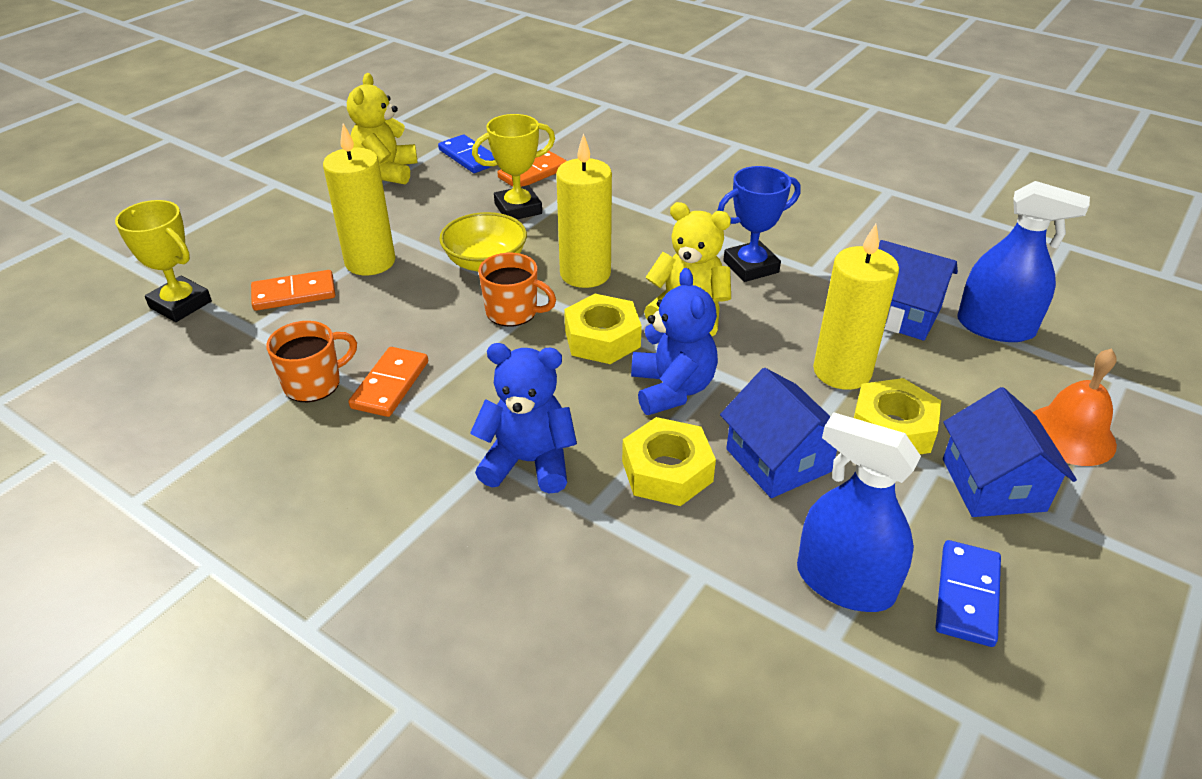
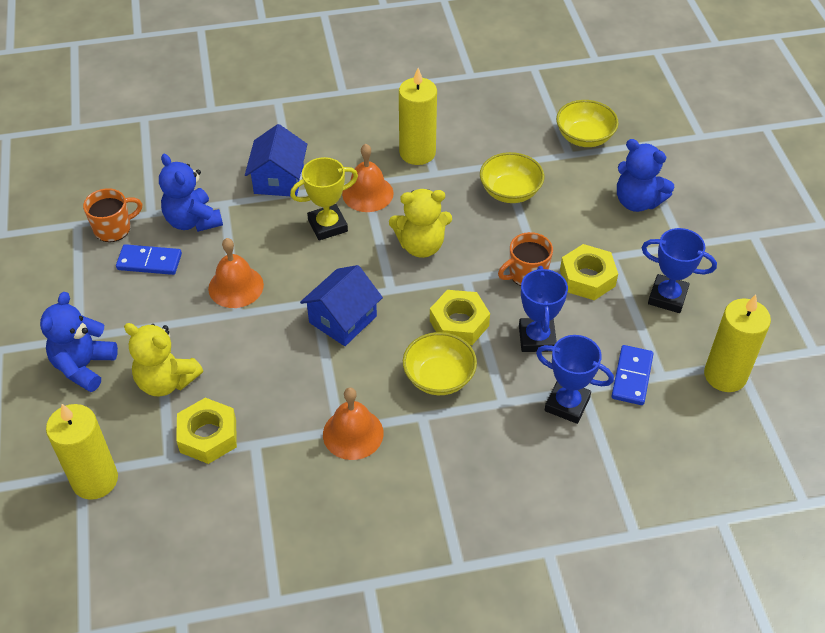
blue house: [720,368,837,498] [878,240,958,341] [943,387,1077,517] = 3 -> [245,124,307,196] [300,265,383,346] = 2
blue spray bottle: [797,412,921,612] [957,181,1090,342] = 2 -> none = 0
blue teddy bear: [470,343,577,493] [631,268,718,415] = 2 -> [40,292,118,392] [159,154,223,232] [617,139,675,212] = 3
blue trophy: [717,166,801,282] = 1 -> [519,266,568,352] [536,335,614,424] [642,228,717,313] = 3
orange bell: [1033,348,1117,466] = 1 -> [208,238,264,308] [323,387,384,460] [342,144,394,212] = 3
orange domino: [251,270,336,311] [348,347,428,417] [497,151,567,187] = 3 -> none = 0
yellow bowl: [439,212,527,272] = 1 -> [403,332,477,395] [480,152,544,203] [556,100,619,147] = 3
yellow trophy: [115,200,212,322] [472,114,555,219] = 2 -> [290,157,358,241] = 1

